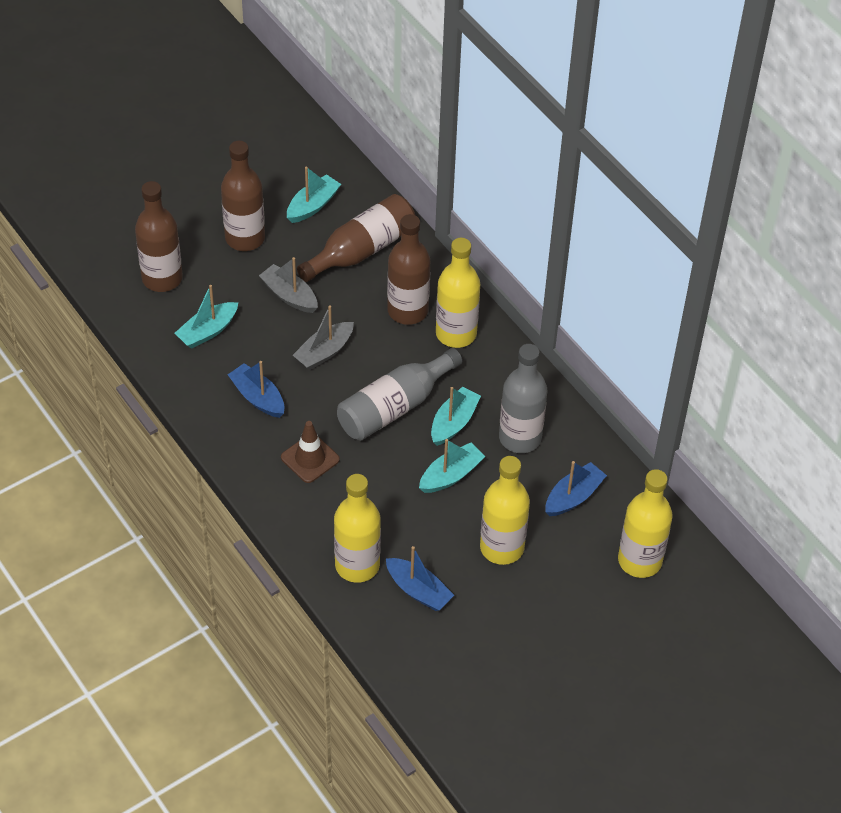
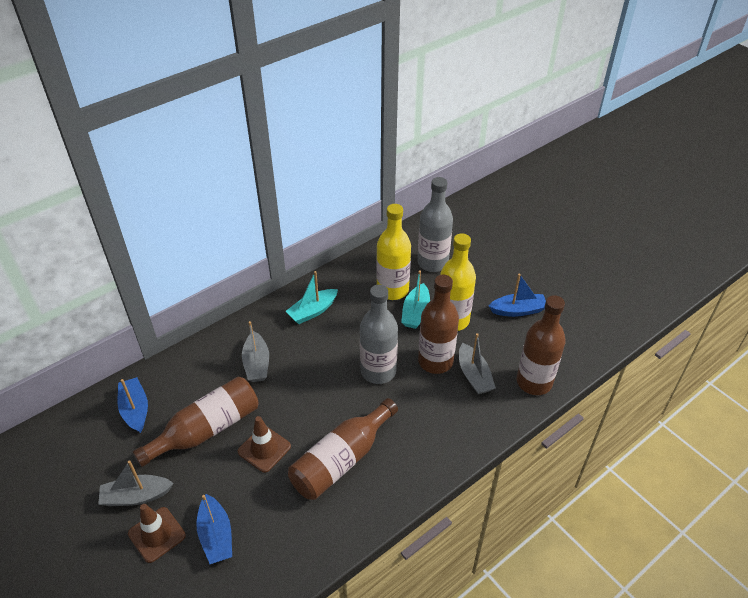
brown traffic cone: [281,421,340,483] = 1 -> [128,504,186,563] [238,416,291,473] = 2
grey boat: [259,257,318,313] [293,305,354,370] = 2 -> [98,460,173,506] [242,321,269,382] [459,333,496,394] = 3
turquoise boat: [175,285,238,349] [287,166,341,223] [419,439,485,493] [431,386,481,446] = 4 -> [286,271,338,324] [401,271,430,329] = 2
yellow bottle: [334,474,381,583] [436,238,480,348] [480,456,530,565] [618,469,673,578] = 4 -> [376,204,411,300] [440,233,476,331] = 2

